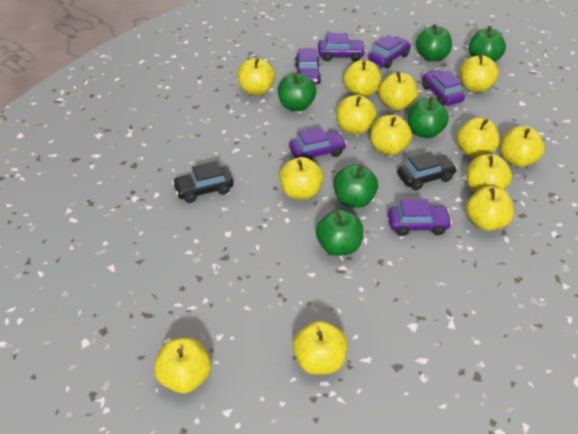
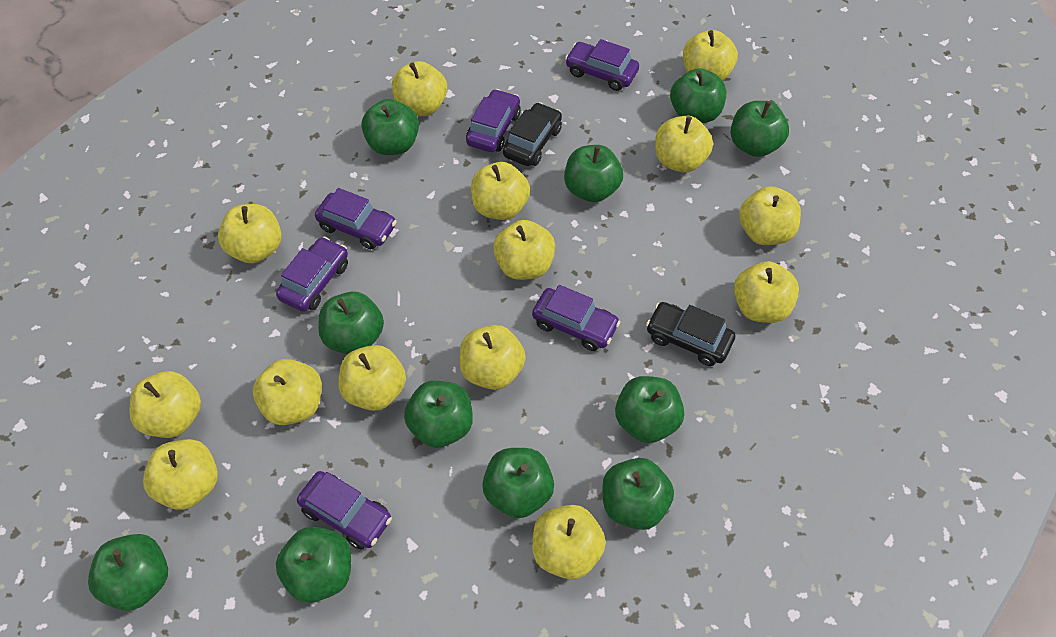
green apple: [278,73,316,111] [316,210,363,256] [333,164,378,208] [408,97,449,138] [416,24,452,62] [469,26,506,62] = 6 -> [88,534,168,611] [276,527,351,603] [318,292,384,354] [361,99,419,155] [404,381,473,448] [482,448,554,518] [564,145,623,202] [602,458,674,530] [615,376,684,443] [670,68,726,123] [731,101,789,157] = 11
yellow apple: [154,338,211,393] [237,58,275,95] [279,157,324,200] [293,321,348,375] [337,95,377,135] [343,60,381,97] [370,115,412,155] [379,71,418,111] [457,117,500,158] [460,53,499,93] [466,186,514,231] [467,154,512,192] [500,126,544,167] = 13 -> [129,371,201,438] [143,439,218,510] [218,204,282,263] [253,359,322,425] [338,345,406,411] [392,61,447,116] [459,325,526,390] [471,162,530,220] [493,220,555,280] [532,505,606,580] [655,116,713,172] [683,30,738,81] [734,261,799,323] [739,186,801,245] = 14

